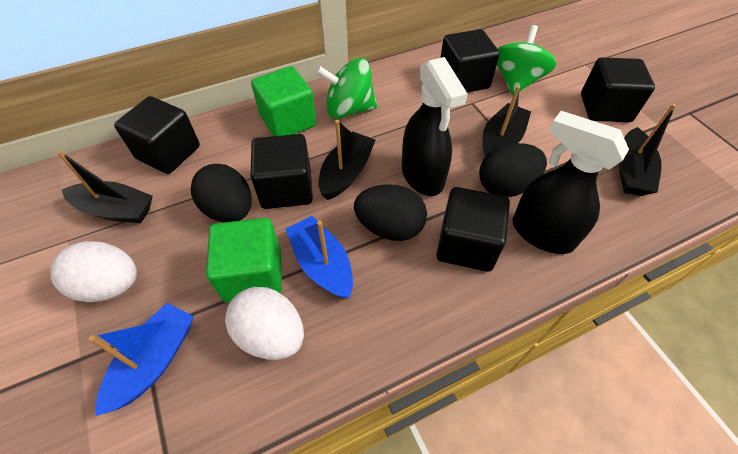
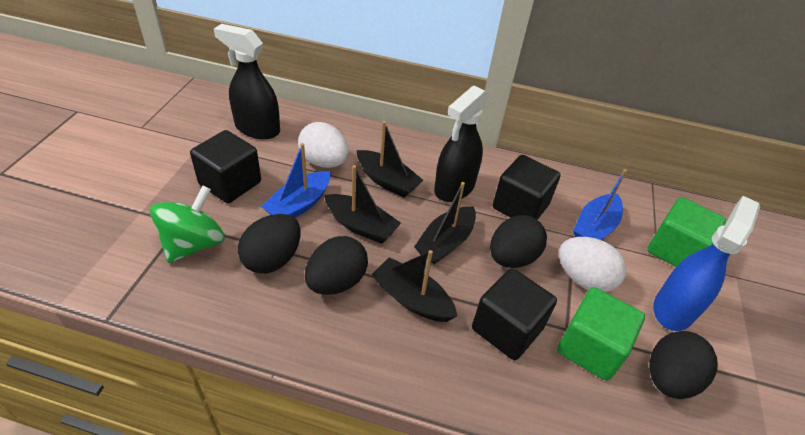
black cube: [114,96,200,174] [250,134,313,209] [436,187,510,272] [440,29,500,93] [581,57,655,122] = 5 -> [190,130,261,203] [472,268,557,360] [493,155,561,220] = 3
black egg: [191,164,252,223] [354,184,427,241] [479,143,547,197] = 3 -> [238,214,301,274] [305,236,368,295] [490,215,547,268] [650,331,718,399] = 4
blue spray bottle: none = 0 -> [653,196,760,331] = 1
green spinning top: [316,58,377,119] [497,25,557,95] = 2 -> [150,186,225,263] = 1

